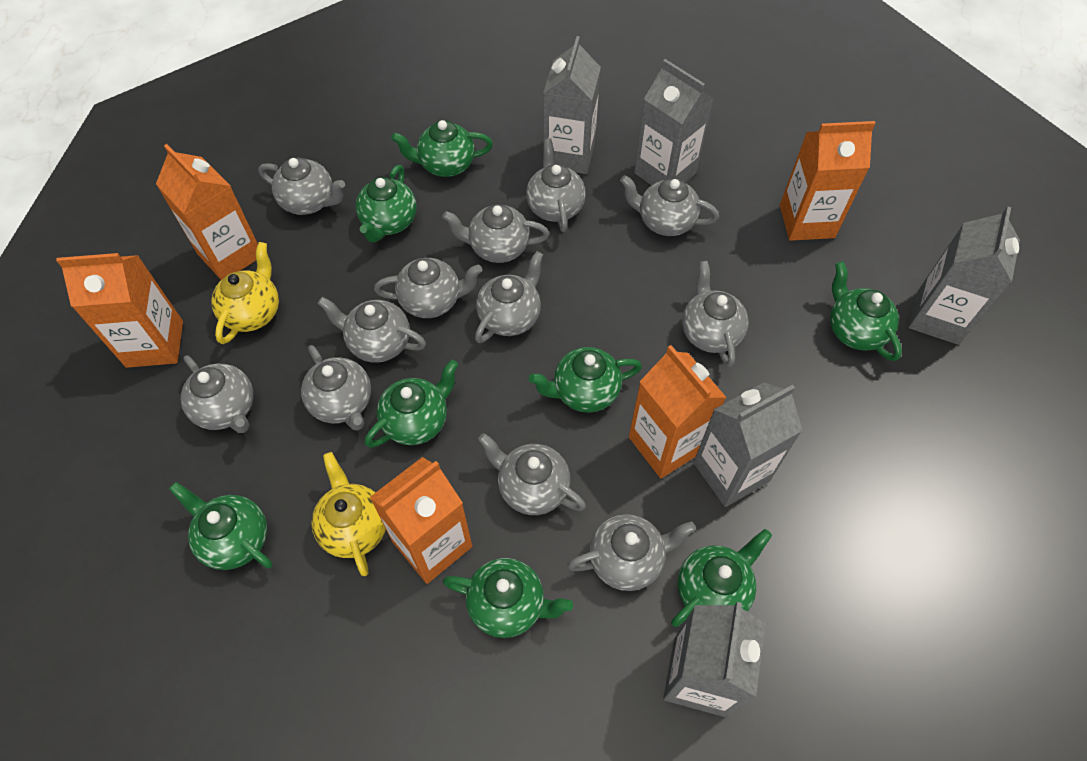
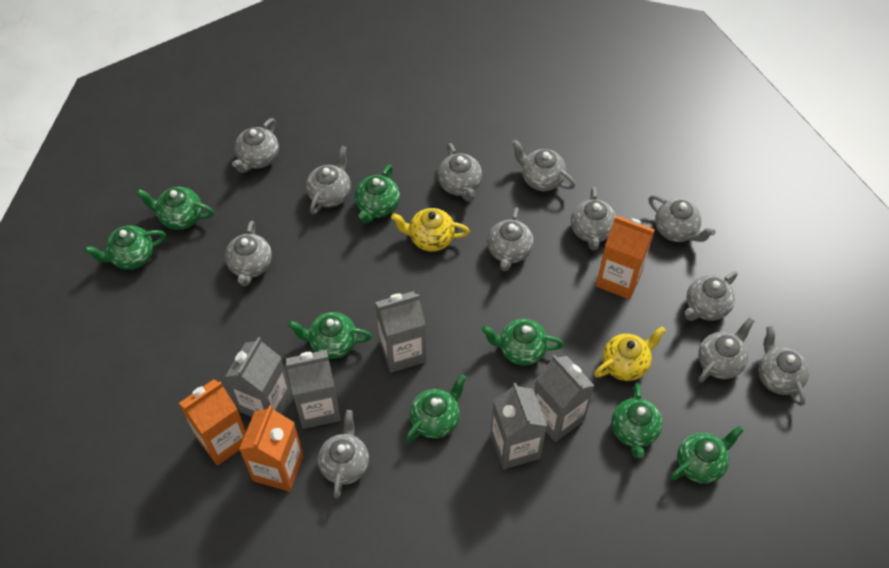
orange carton: [56,253,183,368] [156,144,258,280] [370,457,472,584] [629,345,727,478] [780,121,876,241] = 5 -> [179,379,246,465] [239,405,304,492] [596,216,655,299] = 3

